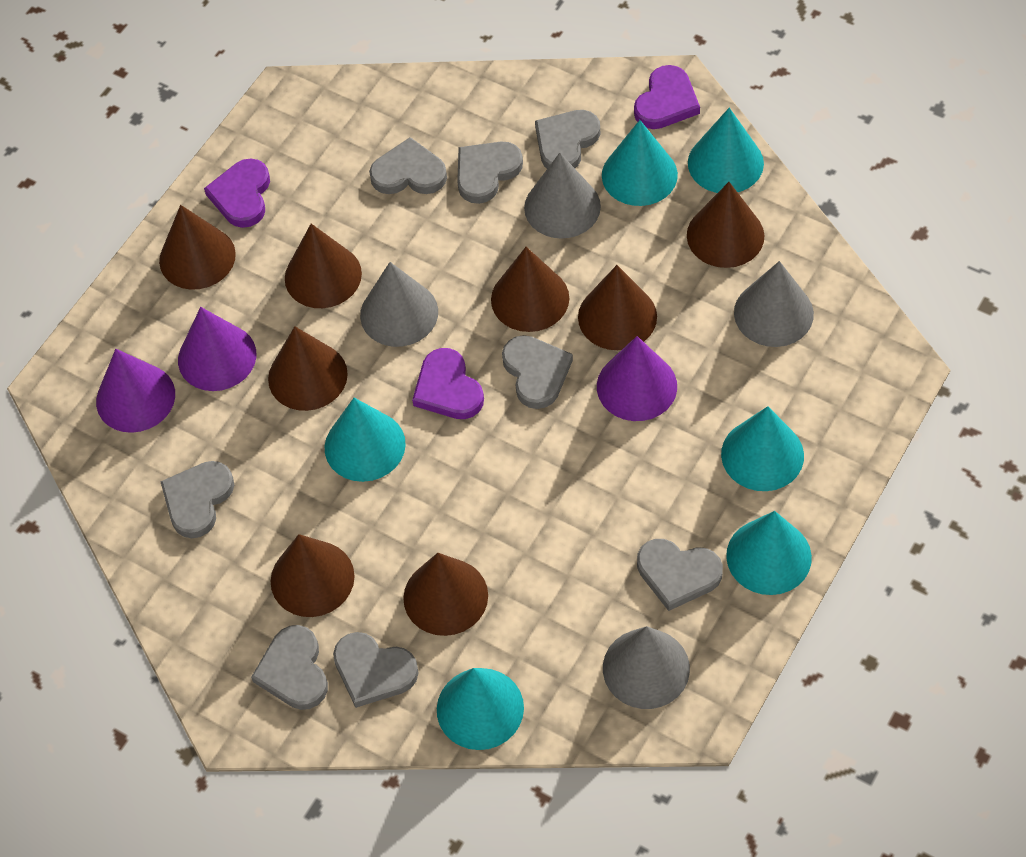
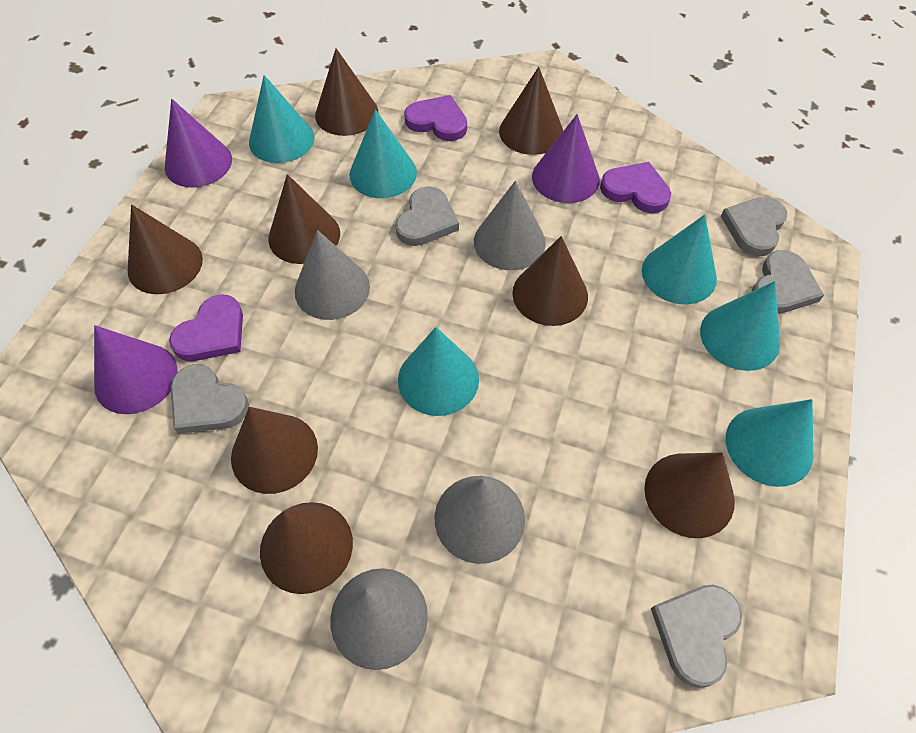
grey heart: [160,461,234,538] [251,625,328,710] [333,632,419,708] [369,137,447,194] [457,142,523,204] [502,335,573,409] [535,110,600,169] [637,539,723,611] = 8 -> [171,364,249,434] [395,186,459,246] [651,585,742,688] [721,197,787,257] [752,250,824,314] = 5

